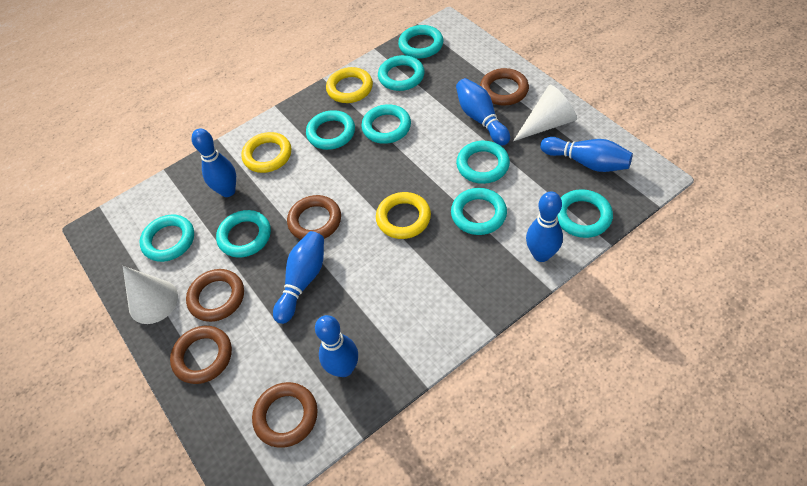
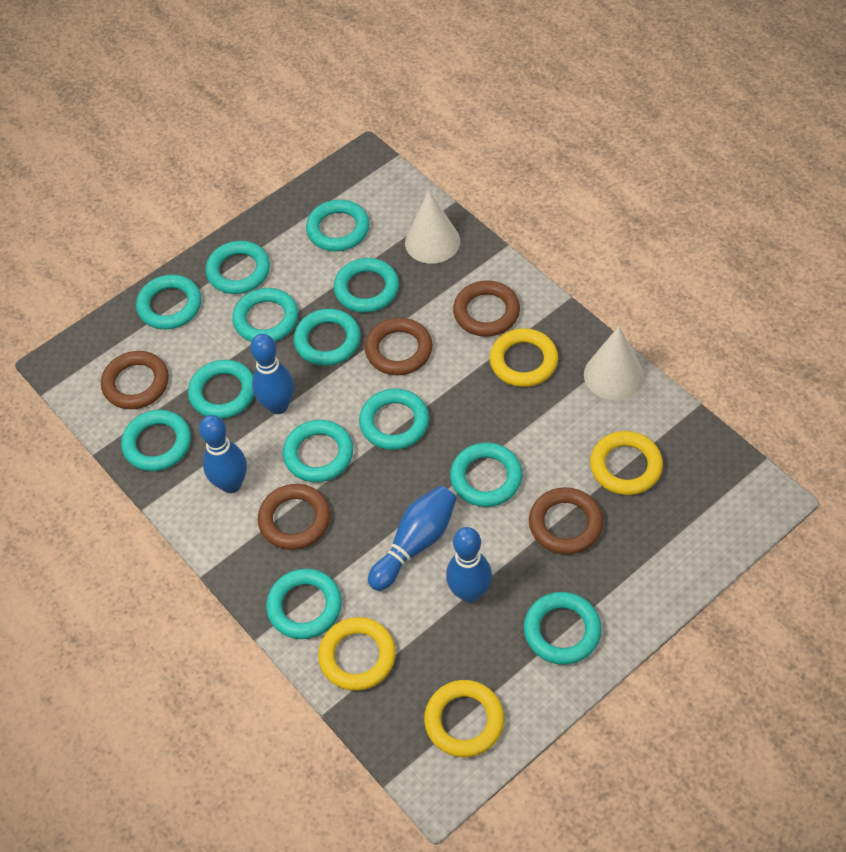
blue bowling pin: [192,129,236,197] [273,231,324,324] [315,315,358,377] [456,78,510,145] [526,191,563,262] [540,137,633,172] = 6 -> [199,415,247,493] [250,334,294,414] [368,486,457,591] [446,527,492,603] = 4
turquoise ring: [139,215,194,262] [216,210,271,257] [306,110,355,150] [361,104,411,144] [378,55,425,91] [398,25,444,58] [451,188,507,235] [456,141,510,184] [557,189,613,238] = 9 -> [121,410,191,471] [136,274,201,329] [188,360,254,419] [206,241,270,294] [232,288,298,342] [266,569,342,639] [283,420,353,482] [294,309,361,366] [306,200,369,251] [334,258,399,313] [359,389,429,450] [450,443,522,507] [524,592,602,665] = 13
yellow ring: [241,132,291,173] [326,67,373,103] [376,192,431,239] = 3 -> [318,617,396,691] [424,680,504,757] [490,328,558,387] [590,431,663,495] = 4

